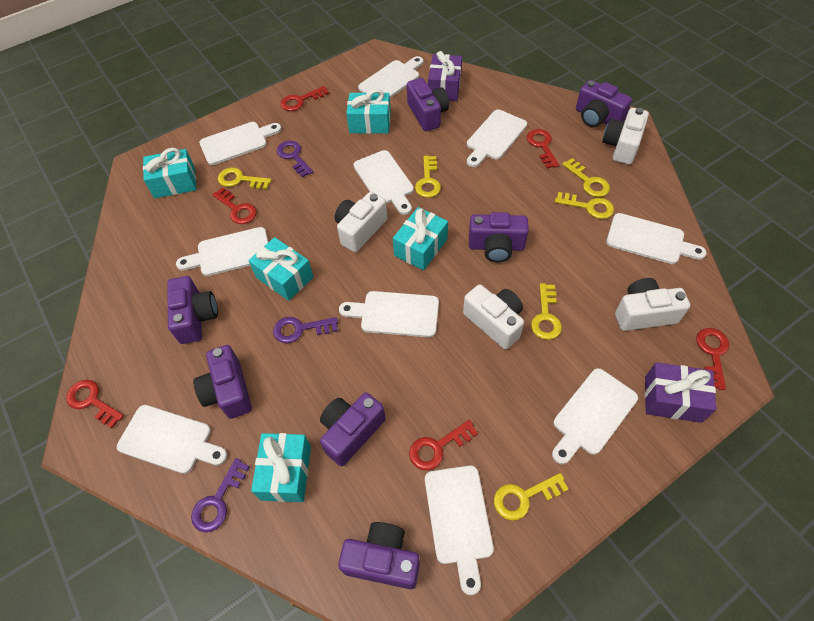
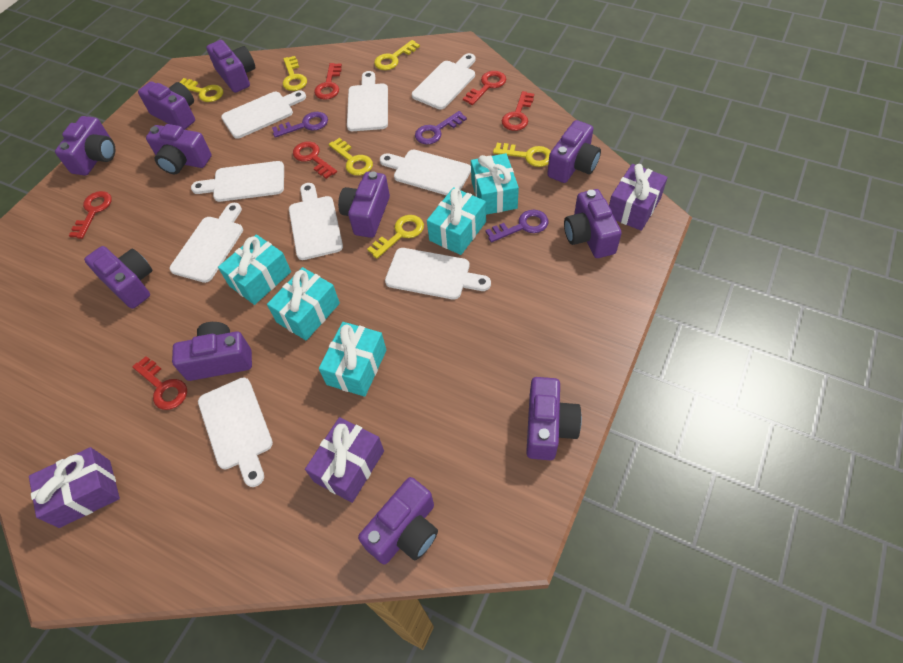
purple camera: [167,276,218,344] [193,345,252,419] [320,392,386,466] [338,522,420,589] [407,78,449,131] [469,212,529,263] [576,80,632,127] = 7 -> [55,116,115,176] [84,246,153,309] [138,81,195,130] [146,124,212,174] [172,322,252,381] [206,40,255,93] [338,171,390,238] [358,477,438,564] [526,377,582,460] [547,120,601,183] [564,189,622,258] = 11
purple gift: [428,51,462,101] [645,362,716,423] = 2 -> [29,447,120,528] [305,417,384,503] [609,164,668,231] = 3
white camera: [335,192,388,252] [463,284,524,349] [602,108,649,165] [615,278,690,331] = 4 -> none = 0
white cutting board: [117,405,228,474] [176,227,268,276] [199,122,282,165] [339,291,439,337] [353,150,414,215] [358,56,424,98] [425,465,494,595] [467,110,527,167] [552,368,638,464] [606,213,707,264] = 10 -> [169,203,243,283] [191,161,284,202] [198,378,273,487] [221,90,306,139] [289,183,343,260] [347,71,388,131] [380,150,471,195] [385,248,491,300] [412,53,475,109] = 9

